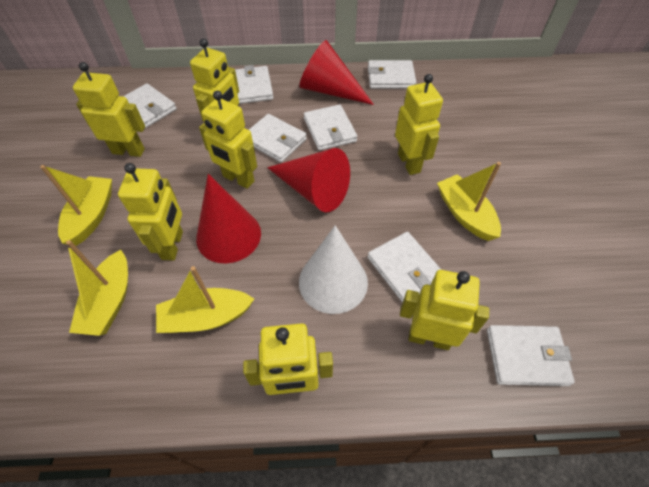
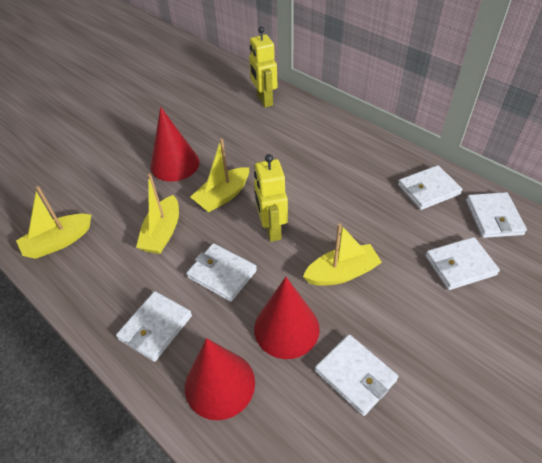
white cone: [299,225,368,314] = 1 -> none = 0
white wallet: [123,84,177,128] [235,65,273,104] [249,114,307,162] [304,105,357,151] [368,60,416,89] [368,232,441,303] [487,325,575,386] = 7 -> [116,291,192,362] [186,243,257,302] [315,334,398,416] [398,165,462,210] [425,237,500,290] [466,192,527,238] = 6
yellow robot: [73,62,145,157] [118,163,183,261] [190,39,239,121] [199,91,257,189] [243,323,333,395] [395,74,443,175] [400,270,489,350] = 7 -> [249,27,278,108] [254,154,288,242] = 2

